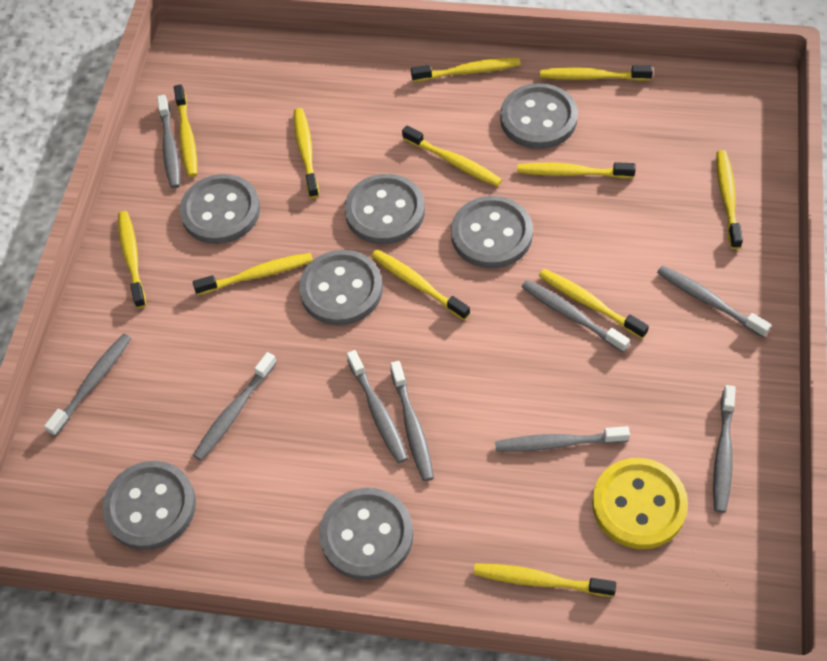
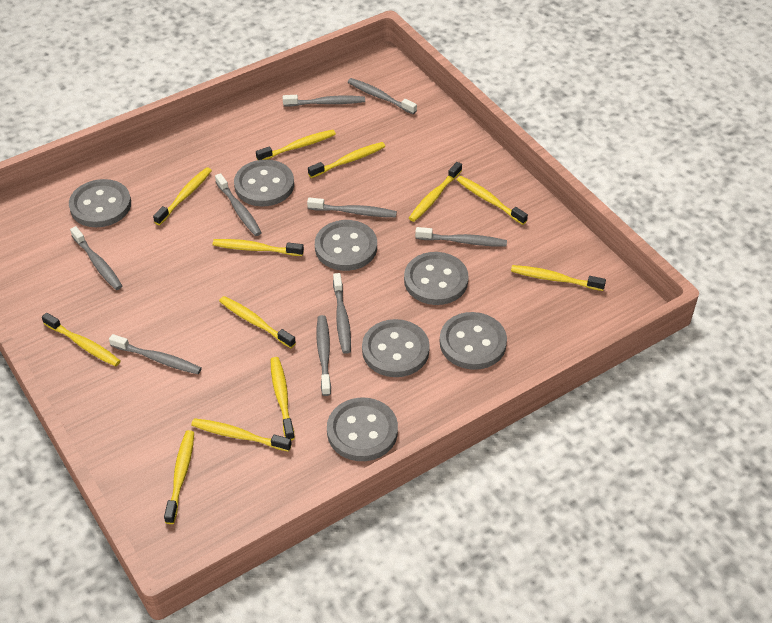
yellow button: [592,458,688,549] = 1 -> none = 0

